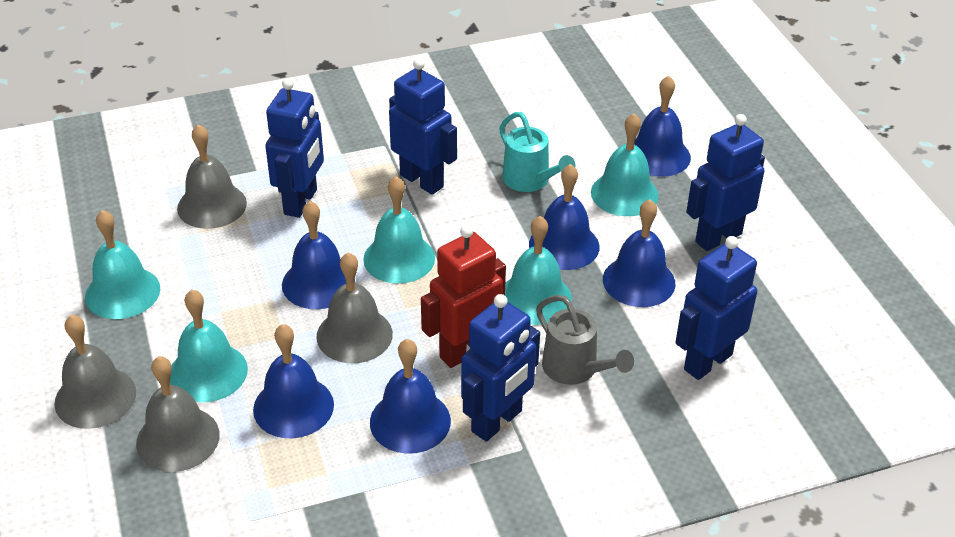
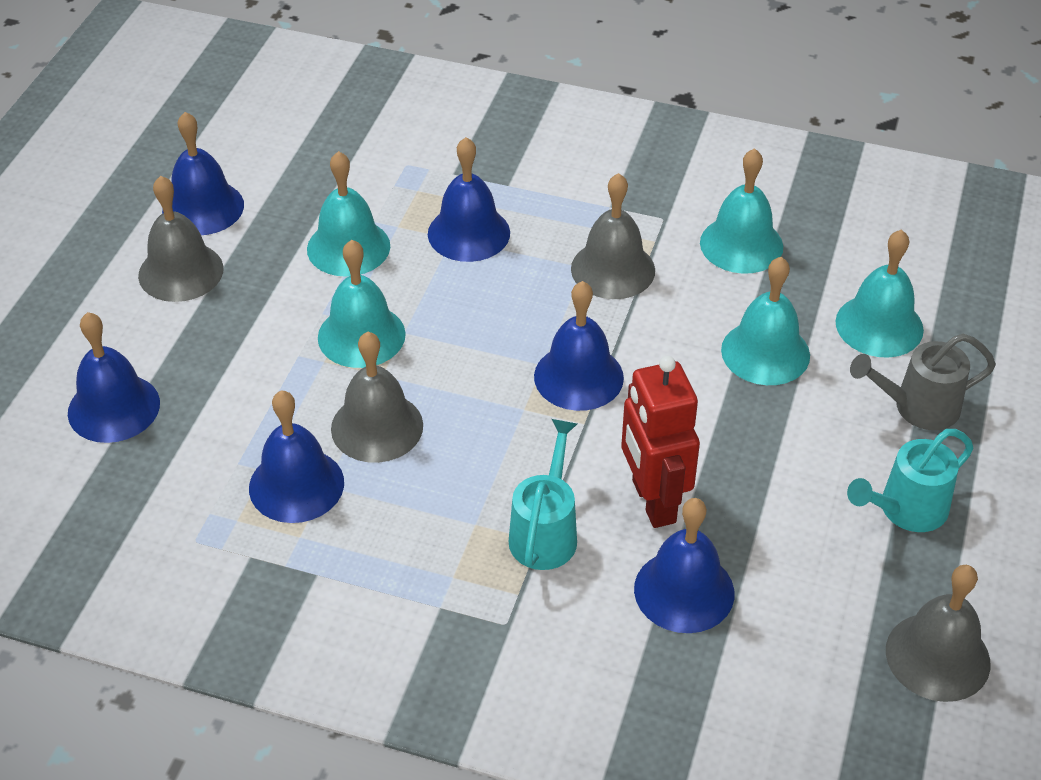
blue robot: [265,78,324,218] [389,58,457,195] [461,294,540,442] [675,236,757,380] [686,114,765,251] = 5 -> none = 0
turquoise watering can: [499,112,575,192] = 1 -> [509,419,577,570] [847,429,974,532] = 2

